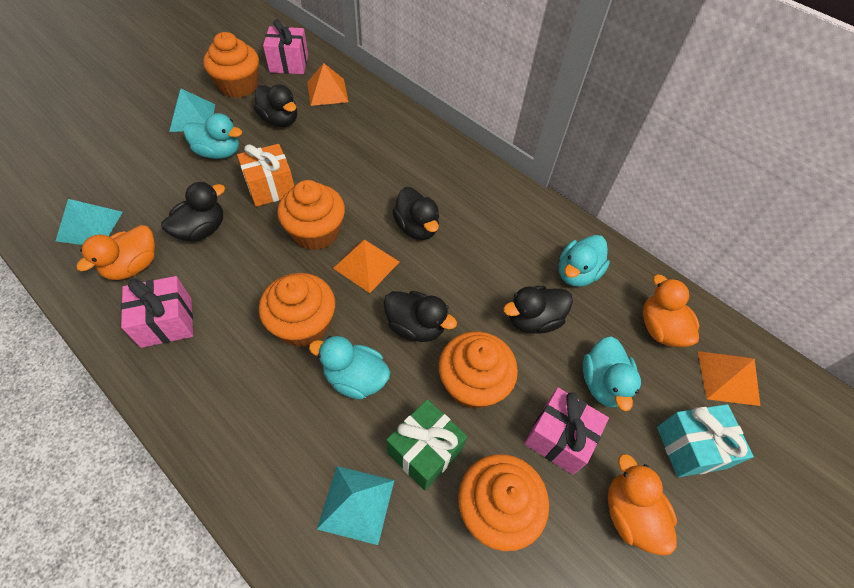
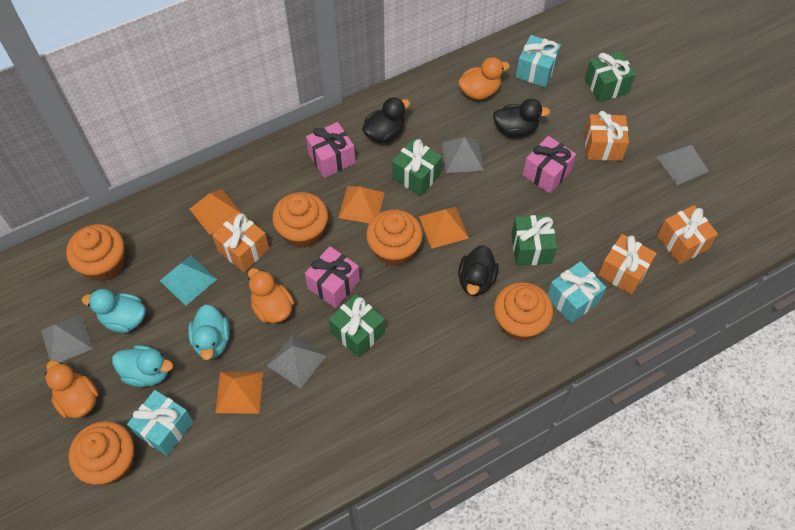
black duck: [161,182,225,242] [254,84,297,127] [384,291,457,342] [392,187,439,240] [503,286,573,334] = 5 -> [362,97,410,143] [458,245,499,296] [493,99,550,138] = 3
green gift: [387,399,467,491] = 1 -> [329,294,385,358] [392,139,442,196] [511,215,557,266] [585,51,636,102] = 4
grey pyramid: none = 0 -> [41,315,93,363] [267,334,326,389] [442,137,484,173] [656,144,709,185] = 4
orange gift: [237,144,294,207] = 1 -> [212,212,269,272] [585,111,629,161] [598,234,657,295] [657,205,718,264] = 4
orange pyramid: [307,63,348,106] [333,239,399,293] [698,351,761,406] = 3 -> [190,189,241,235] [216,372,263,414] [338,186,385,224] [419,207,469,249] = 4
turquoise duck: [183,113,242,159] [309,336,390,400] [559,235,610,287] [583,336,641,411] = 4 -> [82,289,146,333] [112,345,173,387] [188,304,230,360] = 3
turquoise gift: [657,404,754,477] = 1 -> [127,390,194,456] [516,35,561,87] [547,261,606,323] = 3
turquoise pyramid: [56,199,123,245] [169,89,215,132] [317,466,394,545] = 3 -> [160,255,217,306] = 1

